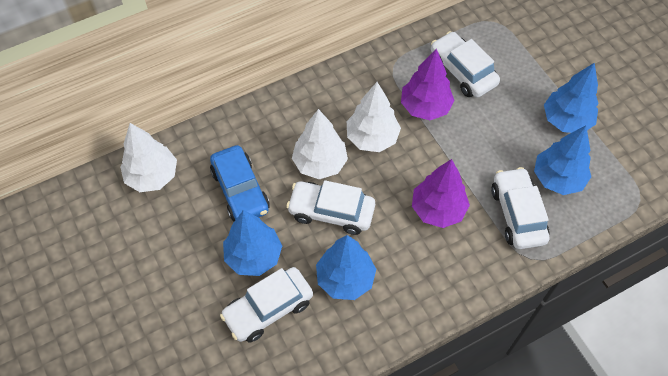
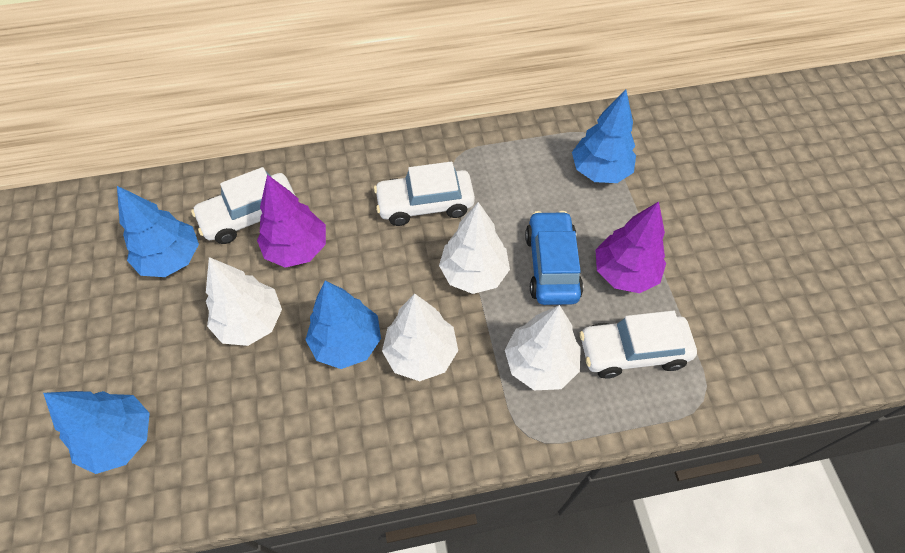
white car: [220,267,313,343] [286,180,375,235] [431,31,500,97] [491,167,549,249] = 4 -> [191,167,295,244] [374,162,475,226] [580,311,697,378] = 3
white tree: [120,123,177,192] [292,109,348,179] [347,82,401,152] = 3 -> [206,257,282,346] [382,294,458,381] [439,202,510,294] [505,305,581,390] = 4

